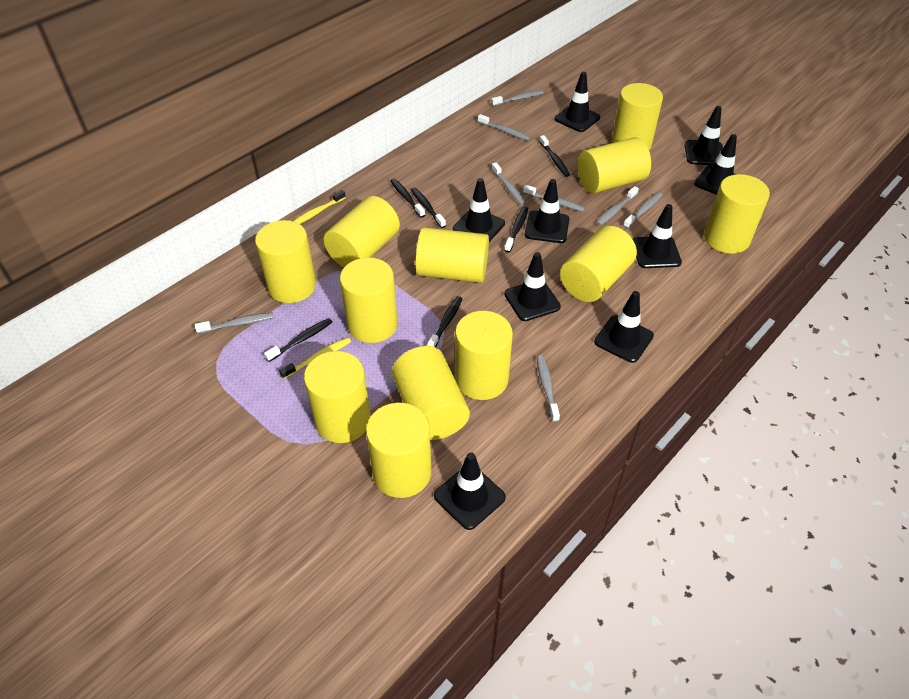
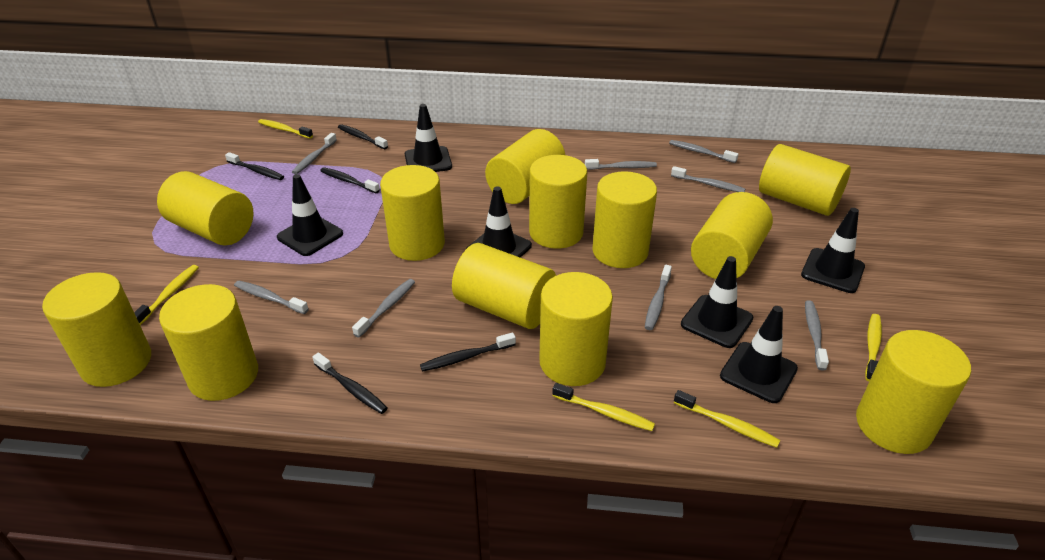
black toothbrush: [264,318,332,362] [390,178,425,218] [411,188,446,228] [427,296,463,347] [504,207,528,252] [539,135,570,177] = 6 -> [225,152,284,180] [312,352,388,414] [320,167,380,193] [338,124,388,149] [420,332,516,372] = 5
black traffic cone: [434,452,506,530] [453,178,505,242] [504,252,561,321] [525,179,569,243] [554,72,600,132] [594,291,654,363] [633,204,682,268] [684,106,723,165] [694,134,737,195] = 9 -> [277,174,343,256] [405,104,452,172] [466,186,532,258] [681,256,753,348] [720,306,798,403] [801,208,865,293] = 6
yellow toothbrush: [279,337,351,379] [293,190,346,224] = 2 -> [134,265,199,325] [258,119,313,139] [552,383,655,431] [674,390,780,448] [865,314,882,381] = 5

